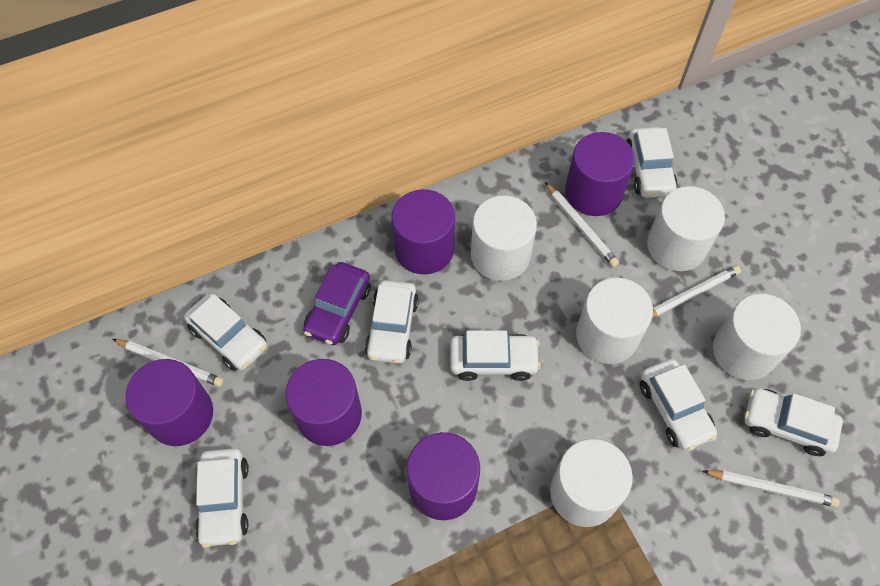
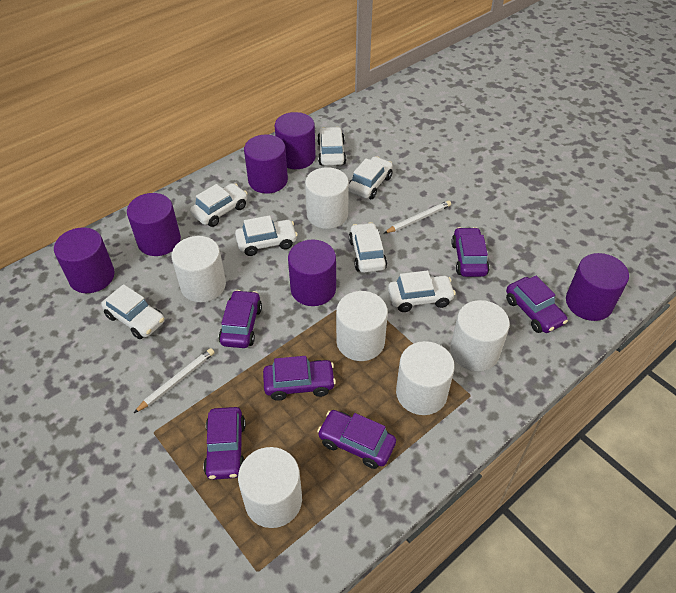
purple car: [303,262,371,345] = 1 -> [203,407,246,480] [219,290,262,348] [263,356,336,401] [317,410,396,469] [451,227,490,277] [506,276,568,333] = 6
purple cylinder: [125,359,213,446] [285,359,362,446] [391,189,455,275] [407,432,480,520] [565,132,635,216] = 5 -> [54,227,115,293] [127,193,181,256] [244,135,288,194] [275,112,316,169] [288,239,336,306] [566,253,629,321] = 6
white cylinder: [471,196,537,281] [550,439,633,527] [576,278,653,364] [647,186,725,271] [713,294,801,380] = 5 -> [171,236,226,302] [238,447,302,528] [305,167,349,229] [336,291,388,361] [396,341,455,415] [450,300,510,371] = 6
white pencil: [113,339,224,387] [545,182,619,267] [652,265,741,318] [703,470,840,507] = 4 -> [134,348,215,413] [384,200,451,233] = 2

